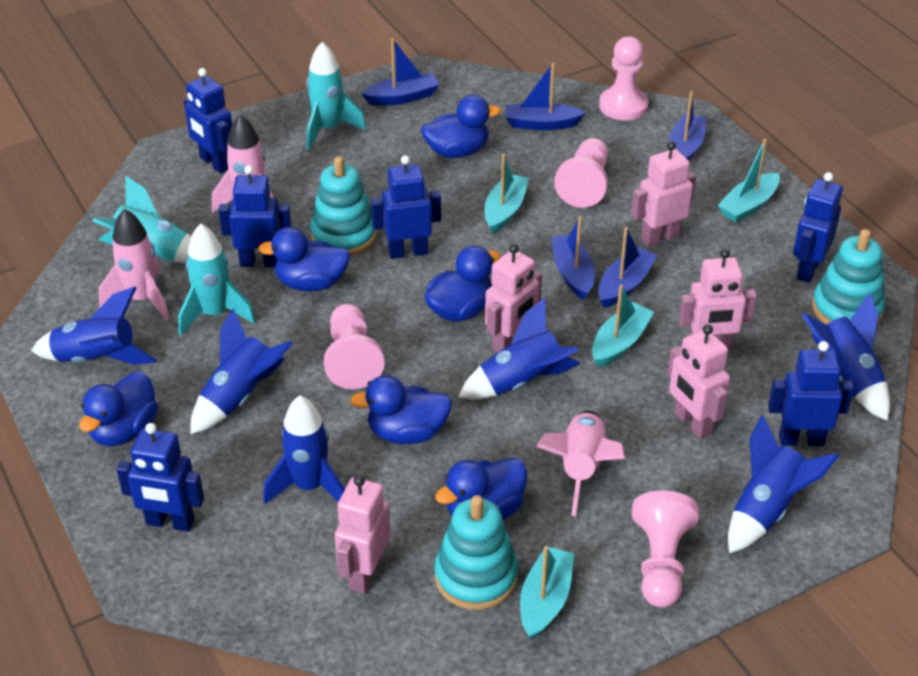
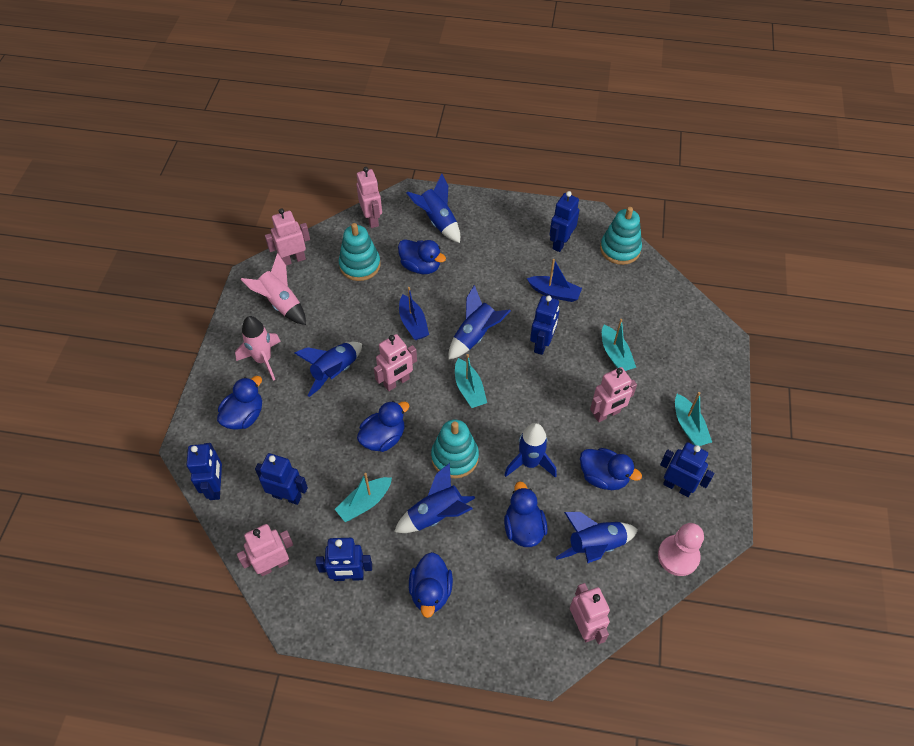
blue boat: [361,38,440,106] [506,63,586,130] [551,217,595,300] [598,227,658,308] [669,91,707,161] = 5 -> [399,287,429,340] [527,259,582,302] = 2
pink pawn: [324,304,385,389] [554,138,608,208] [599,36,648,121] [632,490,699,608] = 4 -> [658,523,704,576] = 1
pink robot: [335,475,391,594] [485,244,542,353] [631,141,696,247] [667,324,730,439] [678,249,757,351] = 5 -> [237,524,293,576] [265,208,310,266] [356,167,382,228] [374,334,417,391] [570,583,610,644] [590,367,637,422] = 6
pink rocket: [98,209,170,321] [212,115,274,213] [536,410,625,517] = 3 -> [235,316,281,381] [240,253,306,325] = 2
turquoise rocket: [92,175,191,263] [178,224,256,336] [306,42,366,149] = 3 -> none = 0

